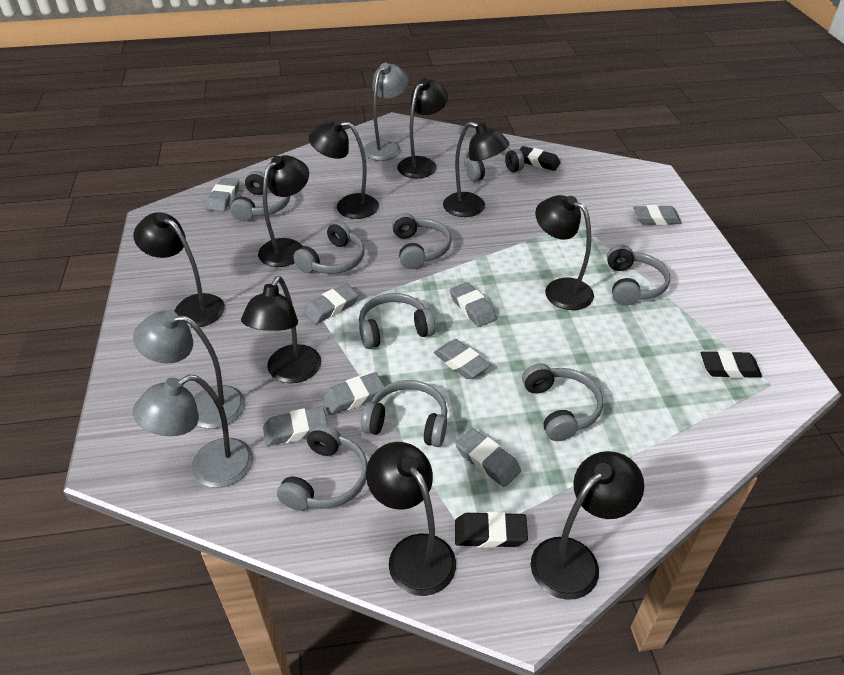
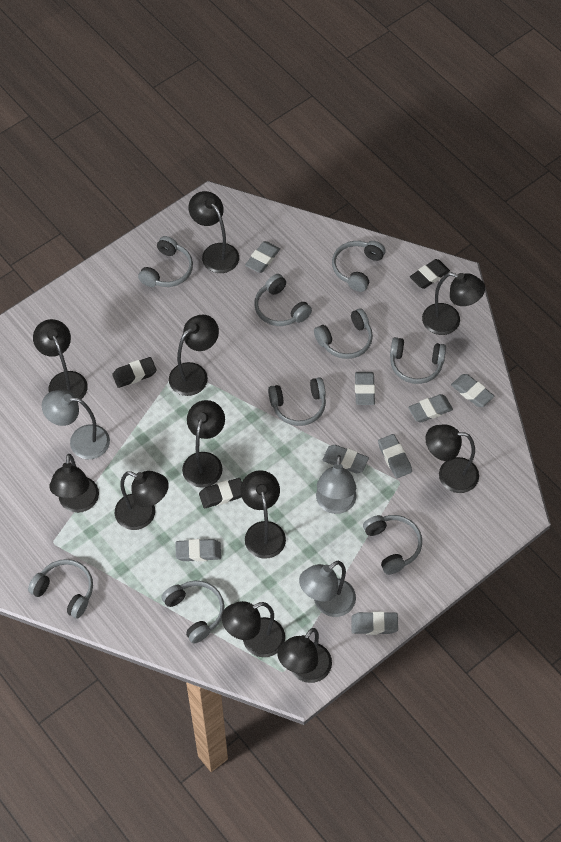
black lamp: [134,212,225,327] [241,276,321,383] [258,155,309,267] [309,119,379,219] [366,442,456,596] [397,78,448,178] [443,122,509,217] [531,451,644,600] [535,195,594,310] = 9 -> [33,319,88,399] [50,454,99,513] [115,471,169,530] [169,314,219,396] [182,400,225,488] [188,191,239,273] [222,601,285,657] [240,470,286,559] [278,628,332,683] [422,272,485,335] [425,424,479,493] = 11

